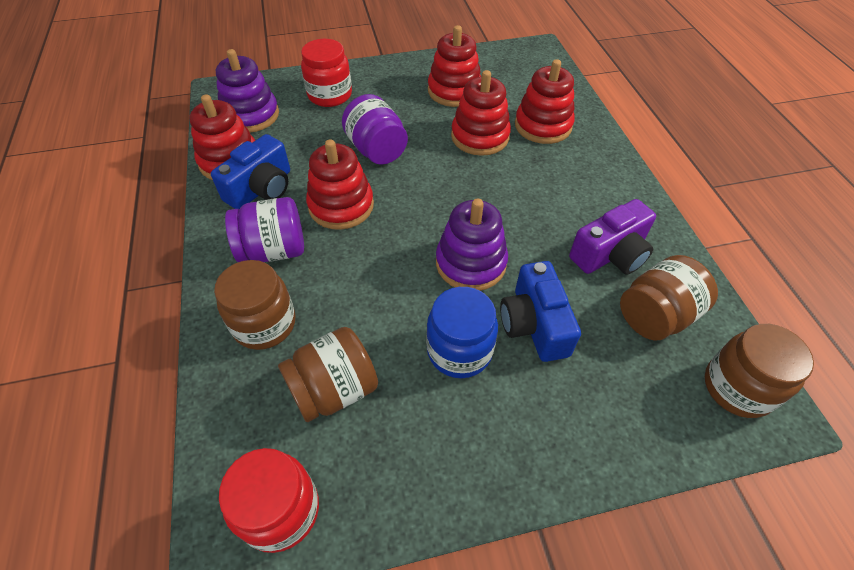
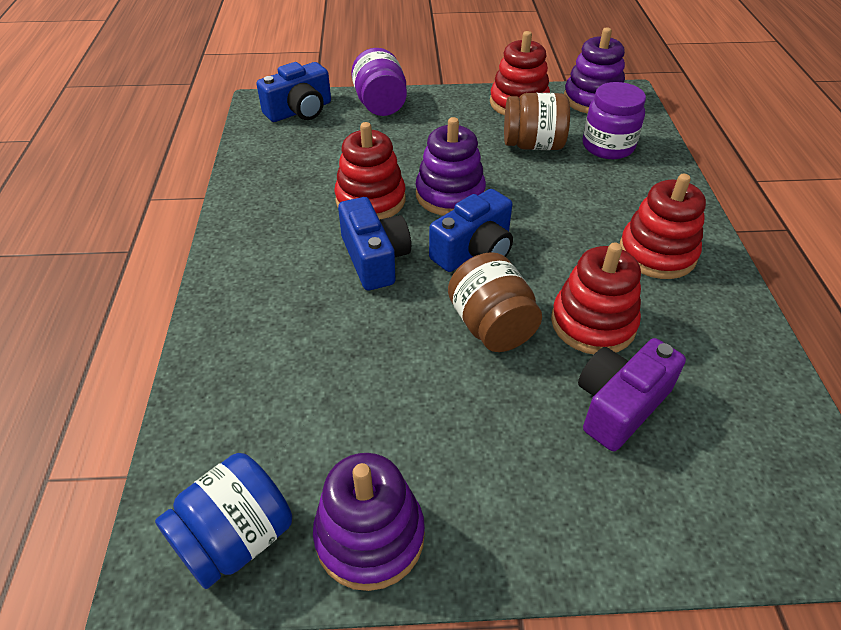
blue camera: [211,134,290,209] [500,261,581,362] = 2 -> [257,62,331,122] [338,197,411,291] [429,189,513,272] = 3
brown jar: [214,260,296,350] [278,327,378,422] [620,255,718,341] [705,324,814,418] = 4 -> [448,252,542,352] [504,93,570,150] = 2
purple stacking toy: [216,49,279,133] [436,198,508,291] = 2 -> [313,453,425,591] [416,117,486,216] [564,27,625,113] = 3
red jar: [219,448,319,553] [301,39,352,107] = 2 -> none = 0
red stacking toy: [190,94,255,180] [306,139,374,230] [428,25,481,107] [451,70,511,156] [515,59,575,144] = 5 -> [335,122,406,220] [490,31,550,116] [551,243,641,354] [620,174,706,279] = 4

